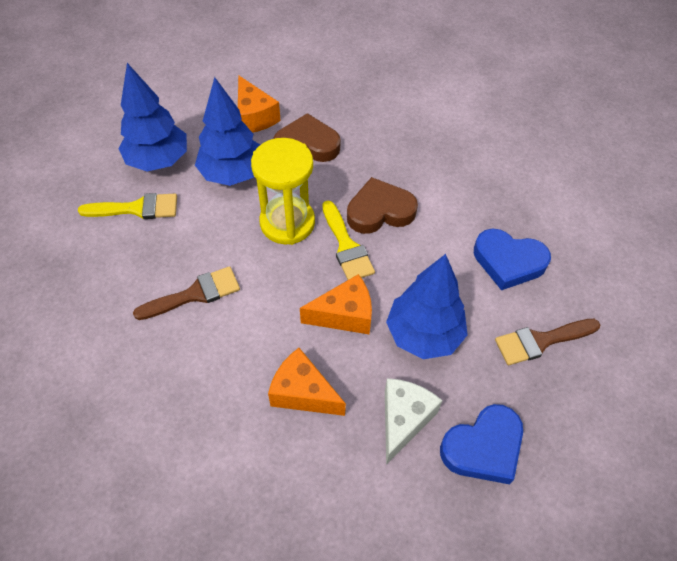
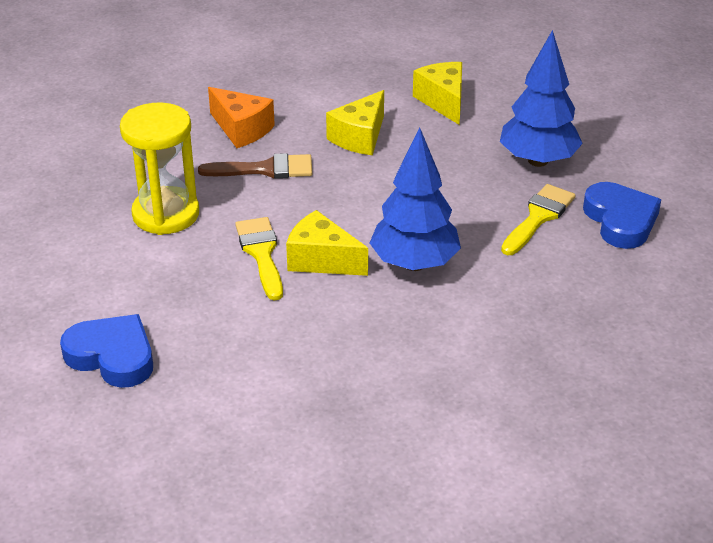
blue tree: [118,63,187,172] [195,77,260,186] [386,254,468,359] = 3 -> [370,127,461,271] [500,30,583,167] = 2
brown brush: [133,266,240,320] [495,319,601,365] = 2 -> [198,153,312,179] = 1
brown heart: [273,113,341,162] [347,177,418,234] = 2 -> none = 0
orange cheese: [238,75,281,133] [268,348,346,416] [300,274,372,334] = 3 -> [208,87,275,148] = 1
white cheese: [385,378,443,465] = 1 -> none = 0
yellow cheese: none = 0 -> [286,210,368,276] [326,90,384,155] [413,62,462,125] = 3

